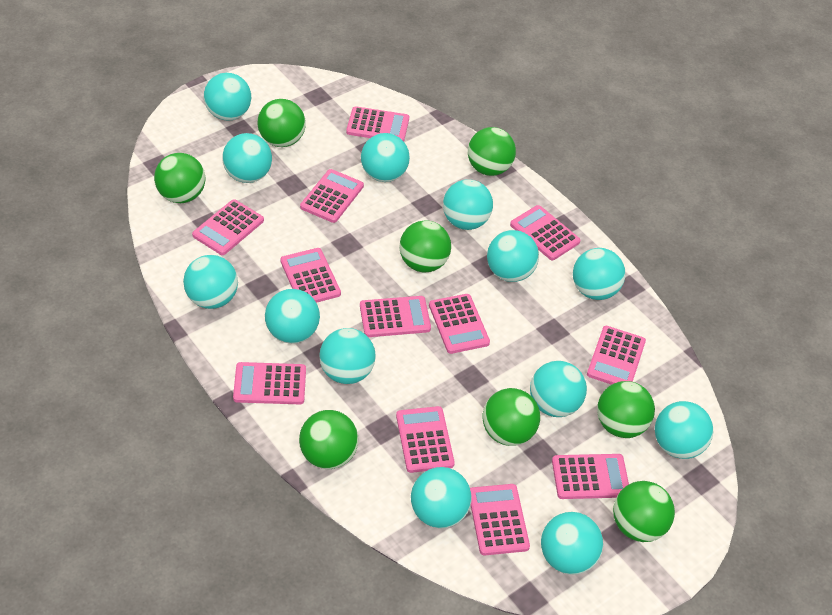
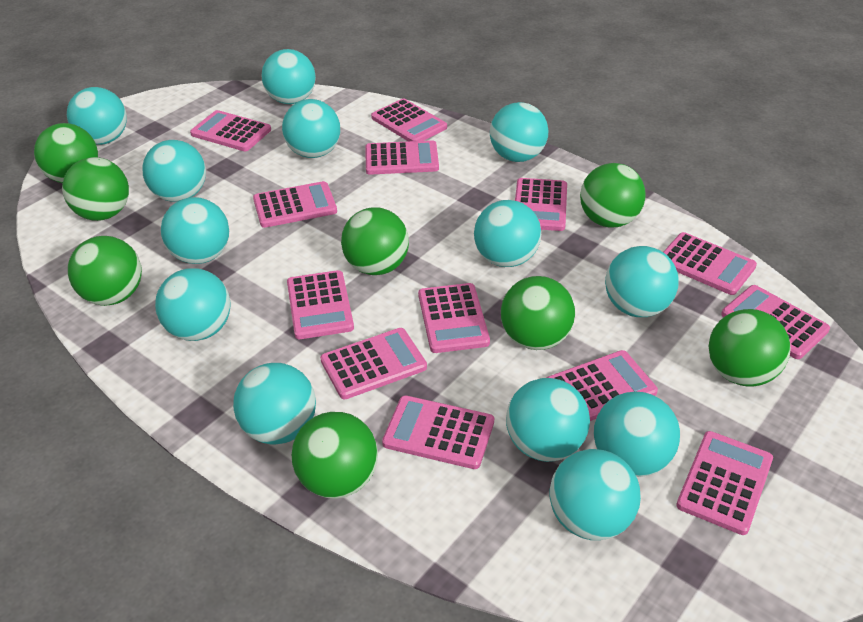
pink calculator: [192,199,264,255] [233,362,306,404] [280,248,341,303] [300,169,364,223] [346,106,409,142] [360,296,431,337] [396,406,455,473] [429,294,490,354] [470,484,530,556] [510,205,580,260] [552,454,629,499] [587,326,646,385] = 12 -> [190,110,271,151] [253,181,337,228] [287,270,354,339] [320,328,427,399] [365,140,439,175] [371,99,447,141] [382,395,494,469] [418,283,490,353] [515,178,567,231] [547,350,658,421] [663,232,757,295] [676,431,773,535] [721,285,830,359] = 13

